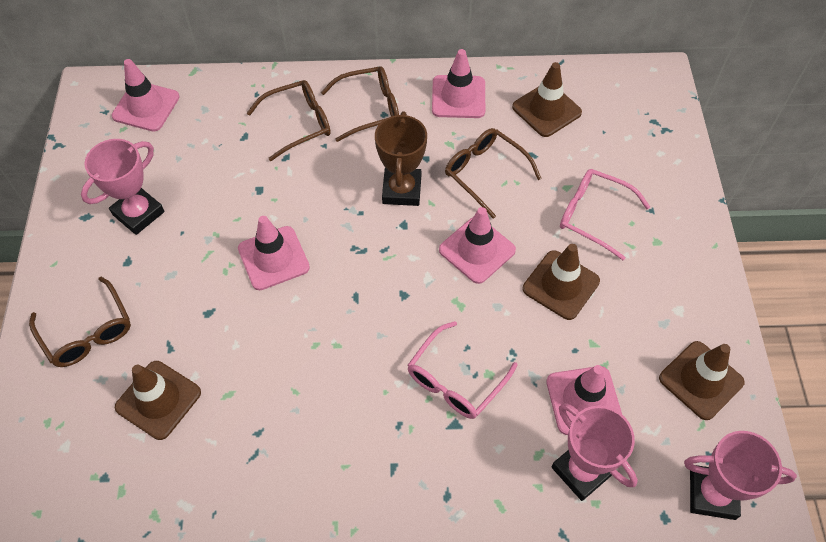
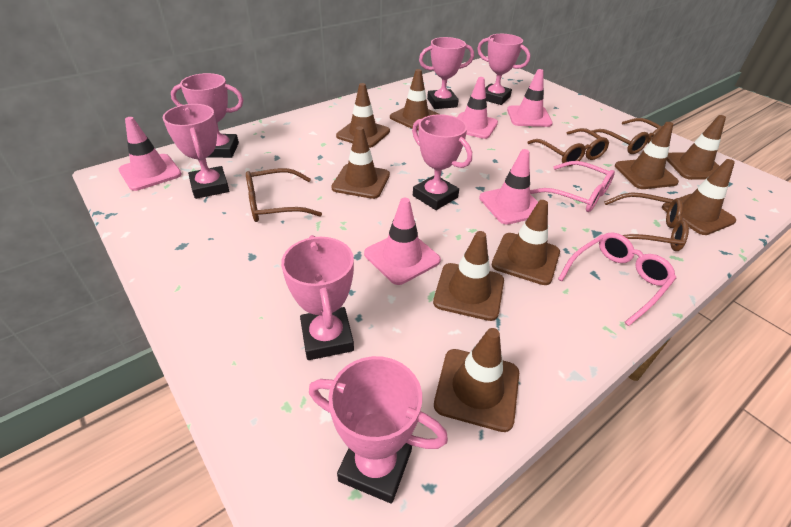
brown traffic cone: [115,361,201,440] [512,62,582,137] [523,244,600,320] [659,341,745,420] = 4 -> [331,126,390,199] [336,83,390,148] [390,69,439,130] [433,231,504,321] [434,328,519,432] [492,200,560,285] [615,122,679,189] [662,159,736,235] [667,115,726,180] = 9
brown trophy: [375,111,427,206] = 1 -> none = 0
pink trophy: [81,139,165,235] [552,403,638,501] [684,431,797,520] = 3 -> [163,104,229,199] [171,73,244,158] [281,235,354,360] [309,356,448,504] [412,114,472,210] [419,37,474,109] [477,34,530,105] = 7

